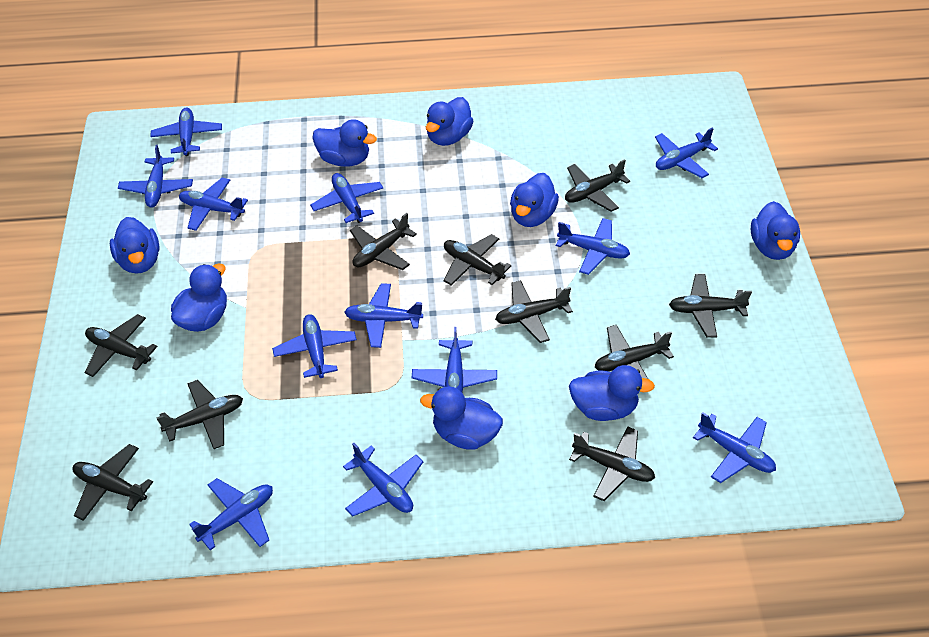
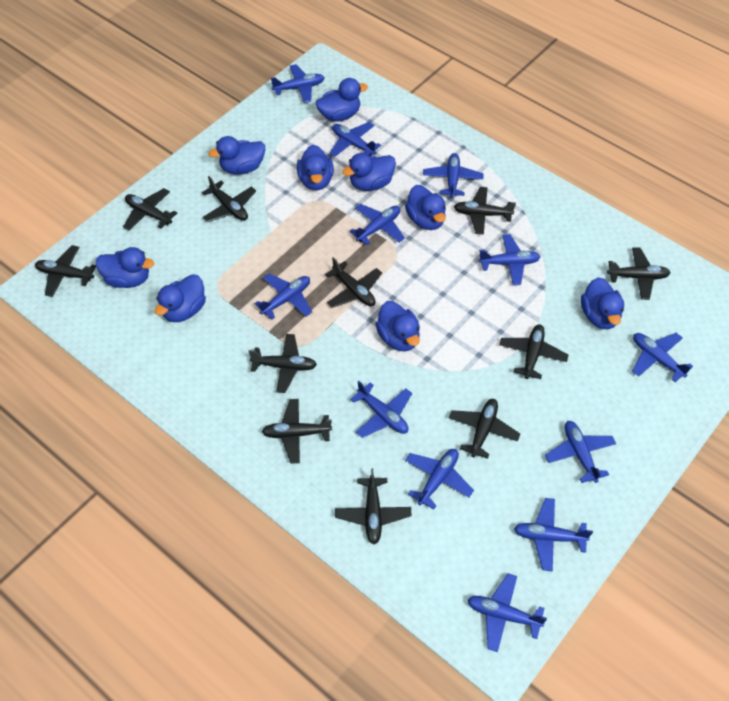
black plane: [72,444,153,521] [84,314,158,377] [156,380,243,449] [350,213,417,270] [443,234,511,286] [495,280,573,343] [565,159,630,212] [569,427,655,501] [595,325,674,379] [669,274,752,338] = 10 -> [35,245,96,297] [123,188,177,231] [202,176,256,222] [248,334,317,393] [262,399,332,464] [325,257,382,308] [335,468,412,544] [449,399,520,459] [454,187,516,235] [499,324,568,379] [607,247,671,300] = 11
blue duck: [110,217,160,274] [171,263,227,332] [312,119,377,167] [420,386,503,449] [426,97,473,146] [510,173,559,227] [569,365,655,421] [751,201,800,260] = 8 -> [96,247,154,288] [155,274,206,322] [209,136,265,175] [297,145,334,190] [316,78,368,122] [342,153,396,191] [375,301,420,352] [405,185,446,230] [581,277,624,329] = 9

